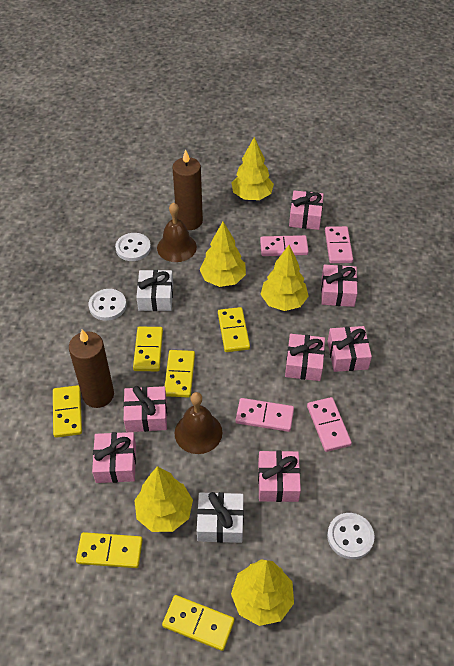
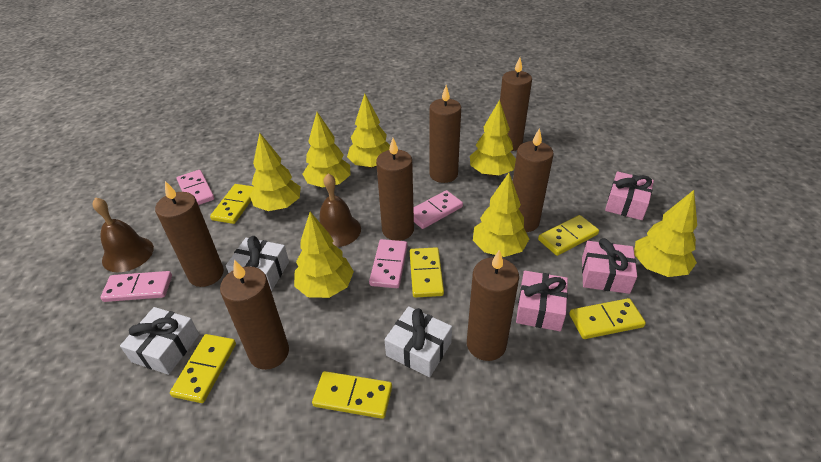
brown candle: [69,330,114,408] [172,150,203,230] = 2 -> [155,181,224,287] [220,260,289,370] [376,138,414,241] [429,85,461,183] [467,250,519,361] [500,57,532,151] [513,128,554,232] = 7
pink gift: [92,432,136,483] [123,386,167,432] [258,451,301,502] [285,334,325,381] [289,190,324,230] [321,265,358,307] [328,326,372,372] = 7 -> [516,270,568,331] [582,238,637,294] [605,171,654,220] = 3
white button: [89,289,126,321] [115,233,151,261] [327,513,375,559] = 3 -> none = 0
white gift: [136,270,173,311] [197,492,244,543] = 2 -> [120,307,199,375] [226,236,289,291] [384,306,452,377] = 3
yellow tree: [134,466,193,532] [199,222,246,287] [231,559,294,626] [232,137,274,200] [260,245,309,311] = 5 -> [250,133,301,211] [294,212,354,298] [302,112,351,188] [347,93,390,168] [470,100,516,176] [473,173,529,257] [634,190,697,277] = 7

